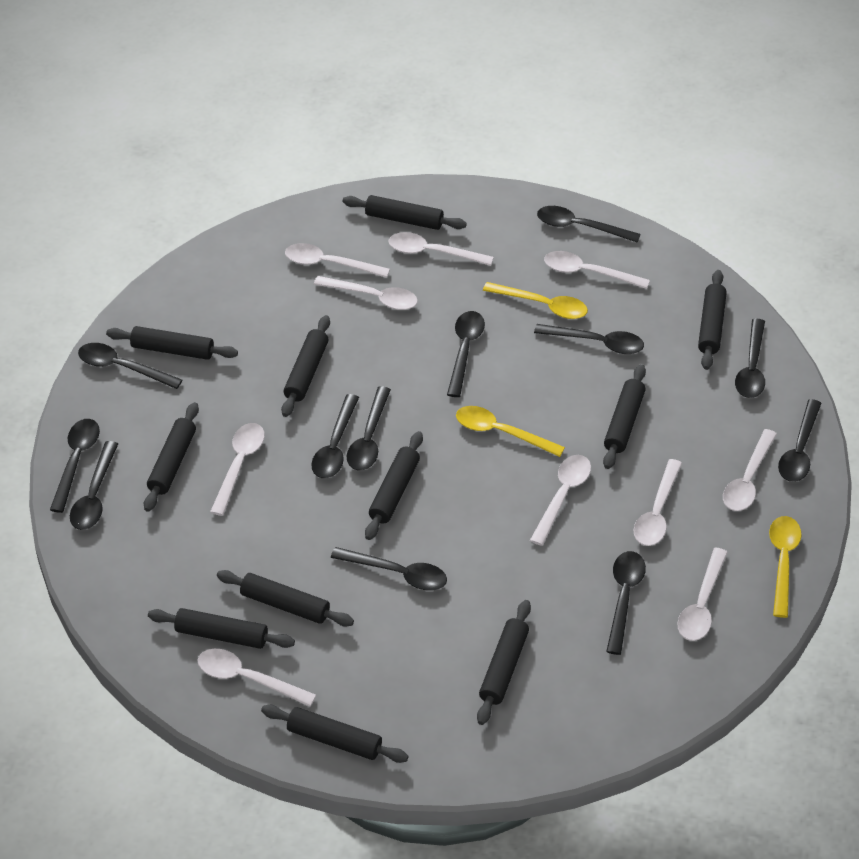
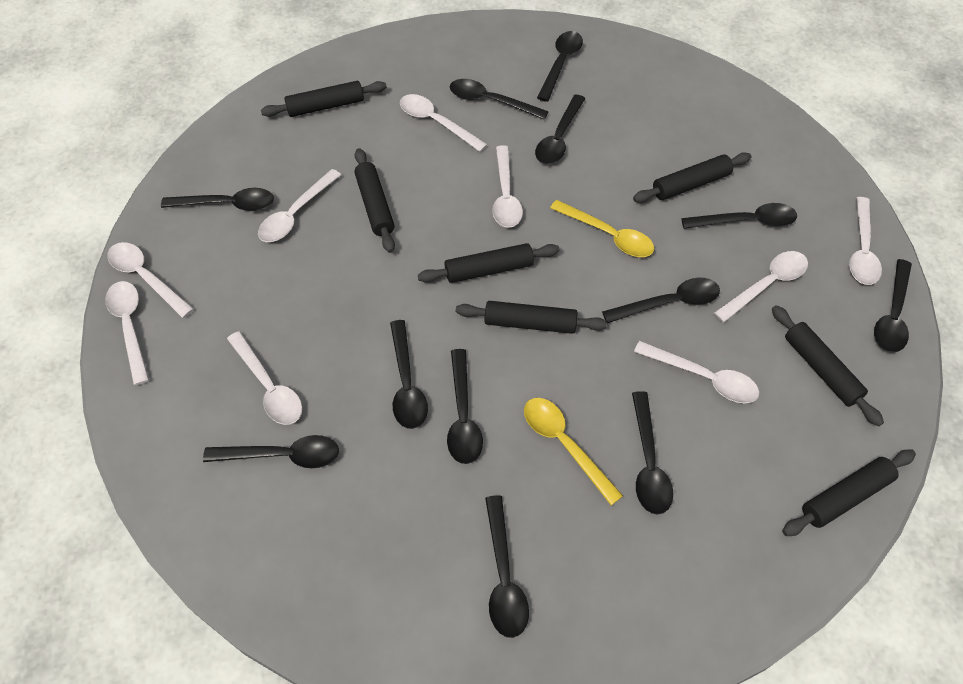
black rolling pin: [106,326,238,360] [144,402,199,512] [148,608,295,649] [217,570,354,627] [261,705,408,763] [281,315,330,417] [343,195,467,230] [365,431,423,540] [477,600,531,725] [603,364,646,469] [698,270,727,370] = 11 -> [261,81,387,117] [354,148,395,253] [418,243,559,283] [456,301,607,334] [633,152,751,203] [772,305,884,426] [782,450,916,536] = 7
white spoon: [197,649,316,707] [210,423,265,516] [285,243,390,278] [314,276,418,310] [389,232,494,266] [530,455,591,546] [544,251,650,289] [634,459,682,546] [677,548,728,641] [723,429,777,511] = 10 -> [105,281,149,385] [107,242,194,318] [227,331,302,425] [258,169,341,242] [400,94,488,152] [492,145,523,228] [634,341,759,403] [714,251,808,323] [849,197,882,285] = 9
yellow spoon: [456,406,565,457] [483,282,588,319] [769,516,802,618] = 3 -> [524,398,623,505] [550,200,654,257] = 2

